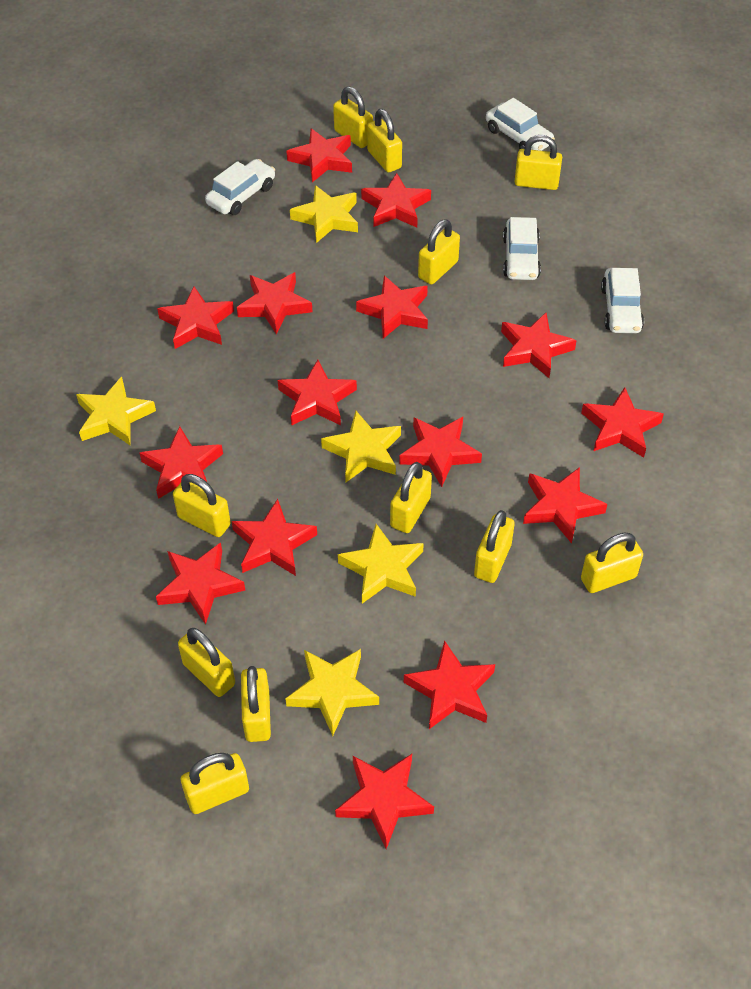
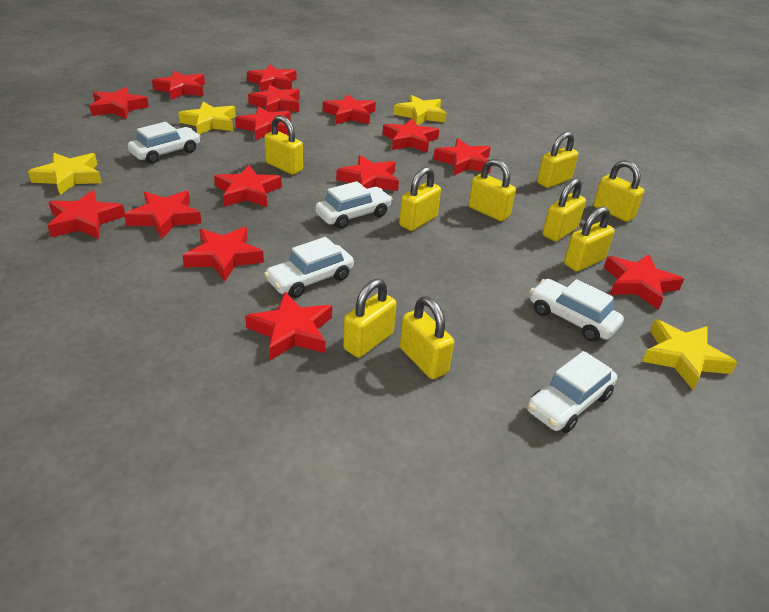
white car: [205,159,275,215] [486,98,555,151] [503,217,541,280] [601,268,644,333] = 4 -> [128,122,201,164] [264,237,354,298] [315,181,392,229] [527,351,617,433] [529,279,624,341] = 5
yellow padlock: [173,474,231,537] [178,628,235,697] [181,753,249,814] [241,666,271,742] [333,86,373,148] [367,109,402,172] [390,462,432,533] [418,219,460,284] [474,510,515,583] [514,135,562,190] [581,533,643,593] = 11 -> [264,115,303,175] [343,279,397,358] [399,167,441,231] [400,296,454,379] [468,159,516,221] [537,132,578,188] [543,178,586,242] [564,206,615,272] [593,160,644,222] = 9
yellow star: [76,376,156,446] [285,649,379,736] [290,185,358,243] [321,411,401,482] [338,524,424,603] = 5 -> [28,153,102,195] [178,101,236,134] [393,95,447,125] [642,319,738,390] = 4

